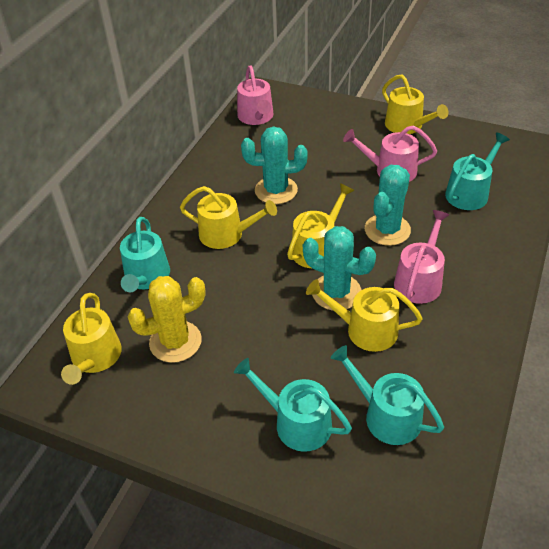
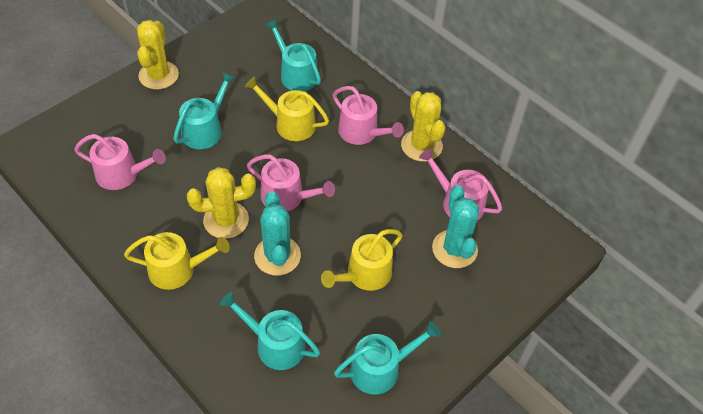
pink watering can: [237,66,274,125] [343,125,437,182] [394,210,449,304] = 3 -> [74,134,166,190] [247,155,335,211] [333,86,404,145] [419,148,502,220] = 4
turquoise cactus: [241,126,307,204] [303,226,376,311] [365,165,411,246] = 3 -> [254,191,301,275] [432,185,479,268] = 2
yellow cactus: [127,276,205,363] = 1 -> [137,20,179,89] [187,167,256,239] [401,91,445,162] = 3
yellow watering can: [61,293,122,385] [180,186,277,249] [287,183,354,268] [306,279,423,352] [382,75,449,134] = 5 -> [124,232,230,290] [245,76,329,141] [321,229,403,291] = 3

